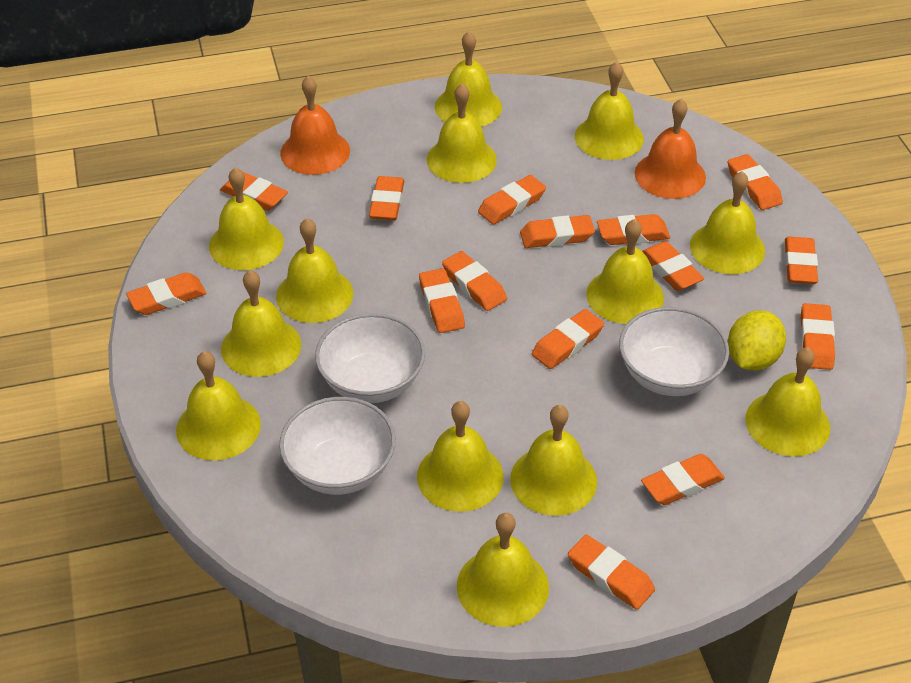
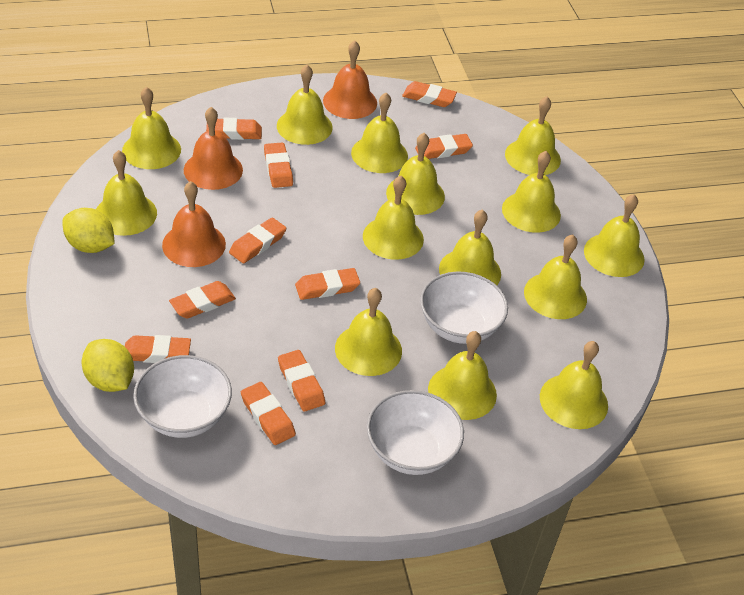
orange bell: [280,76,350,175] [635,99,706,199] = 2 -> [162,181,226,267] [184,107,243,190] [323,41,377,119] = 3
orange eraser: [126,272,206,315] [220,172,288,211] [369,176,405,220] [419,268,465,333] [442,251,507,311] [478,175,546,225] [520,215,595,248] [532,309,604,369] [568,535,655,610] [597,214,670,245] [641,454,725,505] [642,241,704,291] [728,154,783,210] [785,236,818,284] [801,303,835,370] = 15 -> [125,335,191,363] [169,281,236,319] [206,118,262,140] [229,218,286,263] [241,382,296,445] [264,143,293,188] [278,350,325,412] [295,268,360,300] [402,81,457,107] [415,134,473,159] = 10
yellow bell: [176,351,261,460] [209,167,284,270] [221,270,301,377] [276,218,353,323] [417,401,503,512] [427,84,497,183] [435,31,502,127] [457,513,549,627] [510,405,597,516] [575,61,644,160] [586,219,664,324] [690,171,765,274] [745,347,830,456] = 13 -> [96,150,157,236] [122,87,181,169] [277,65,333,145] [335,288,402,376] [351,93,408,173] [363,176,424,260] [386,133,445,215] [428,331,497,420] [439,209,501,285] [502,151,561,233] [505,96,561,175] [524,235,587,319] [540,341,608,429] [584,194,645,277] = 14
yellow lemon: [728,310,786,371] = 1 -> [62,208,115,253] [81,339,134,392] = 2

